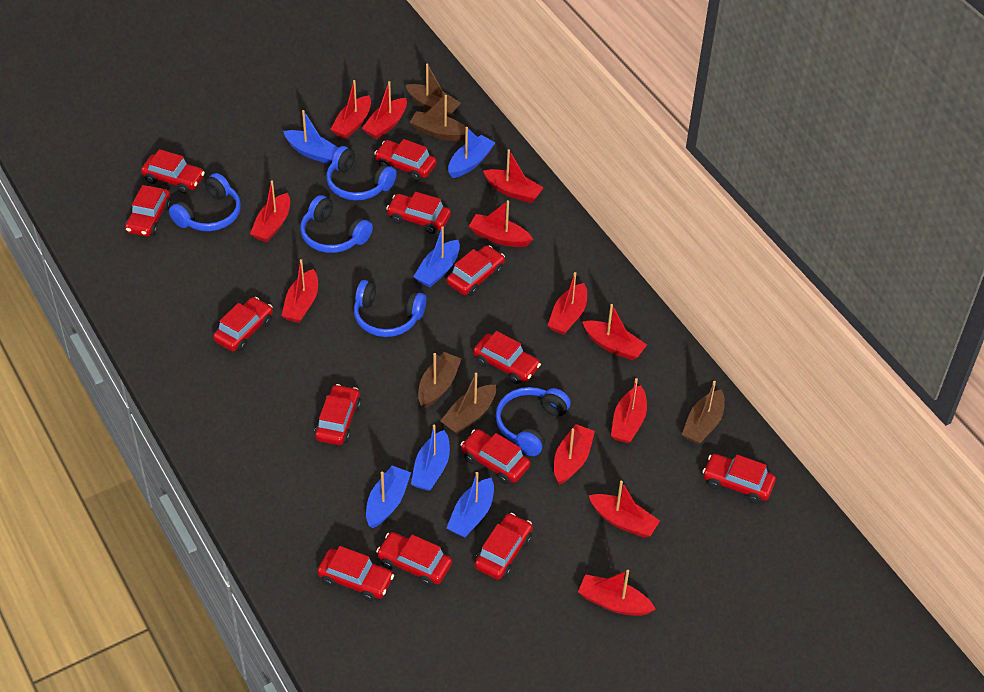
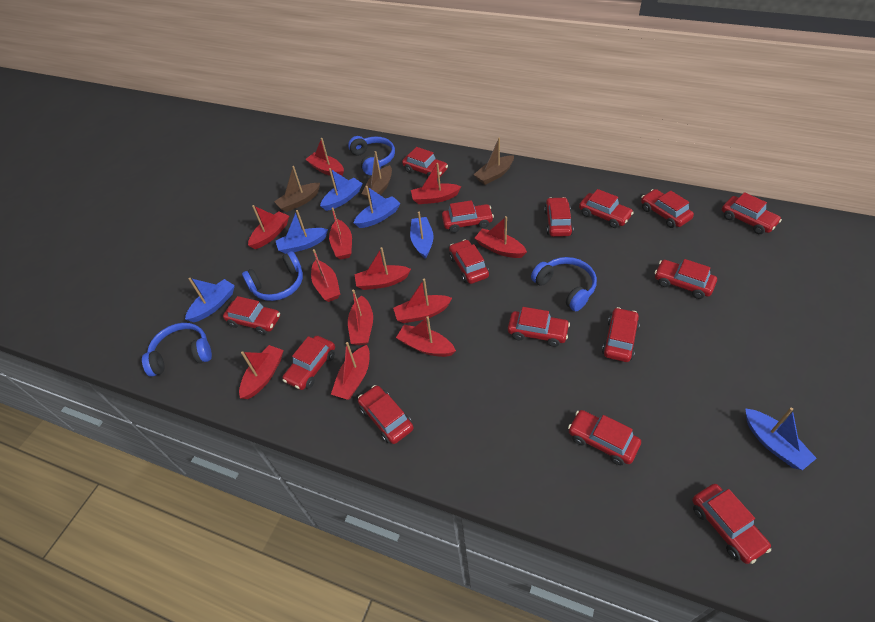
blue headphones: [169,173,241,231] [300,195,373,253] [326,146,397,201] [354,280,426,337] [496,387,571,456] = 5 -> [142,323,212,377] [242,251,303,301] [348,136,395,175] [531,257,597,311] = 4
brown boat: [406,64,461,117] [410,95,466,141] [418,352,461,408] [441,373,496,434] [682,381,725,445] = 5 -> [274,166,320,212] [361,151,392,199] [473,137,514,185] = 3
red car: [125,185,171,237] [141,149,205,194] [213,297,273,351] [314,384,361,445] [317,546,394,602] [374,139,437,181] [376,532,452,587] [386,192,451,234] [447,245,505,296] [461,429,530,484] [473,331,541,384] [475,513,533,580] [703,454,776,503] = 13 -> [223,296,280,335] [283,336,335,390] [358,385,413,444] [402,147,448,178] [442,200,494,233] [449,239,489,284] [508,307,570,347] [544,197,573,237] [568,410,641,465] [579,189,634,228] [602,307,640,362] [641,189,694,228] [655,259,717,299] [692,484,771,564] [722,192,782,234] = 15

